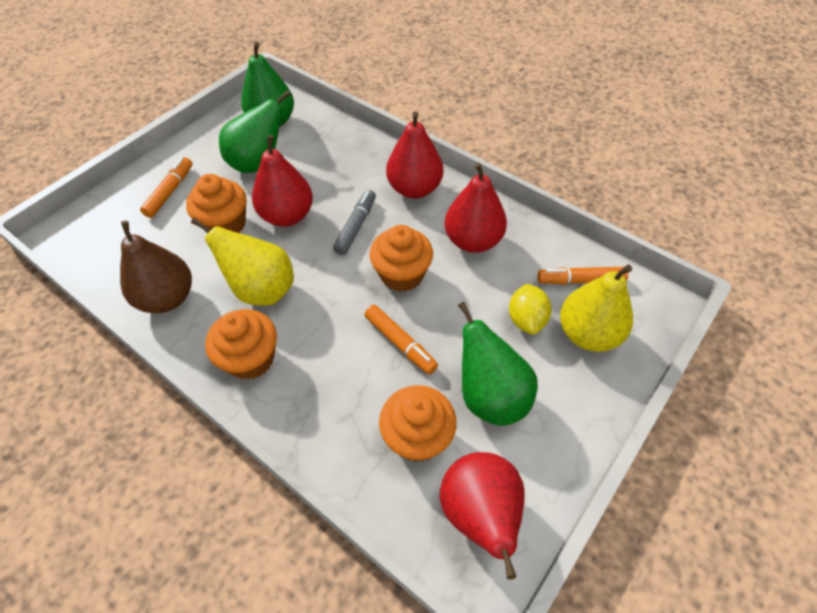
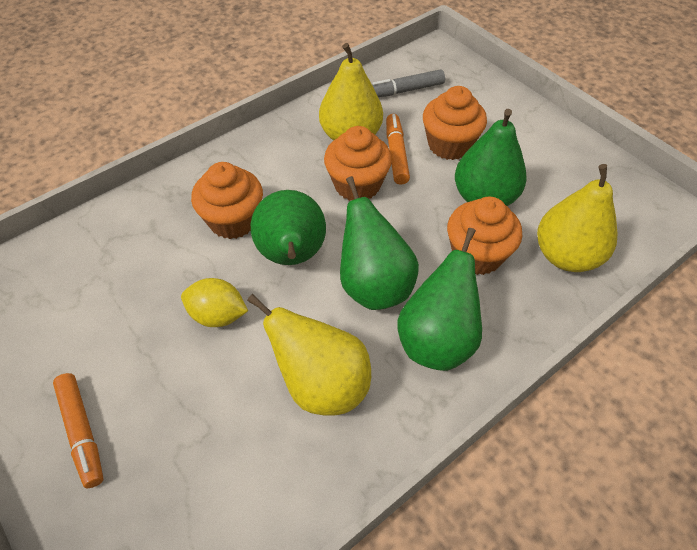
brown pear: [120,221,192,313] = 1 -> none = 0
green pear: [219,90,291,173] [241,42,294,127] [458,302,538,426] = 3 -> [251,190,326,265] [340,176,419,310] [397,228,482,371] [455,109,527,206] = 4
orange marker: [140,157,192,218] [364,305,438,374] [537,267,628,284] = 3 -> [53,373,104,488] [386,114,410,185] = 2
red pear: [252,135,313,227] [386,111,443,199] [440,452,525,579] [444,162,507,253] = 4 -> none = 0
yellow pear: [191,218,294,306] [560,265,633,352] = 2 -> [247,294,371,416] [319,43,383,141] [537,164,618,272] = 3

